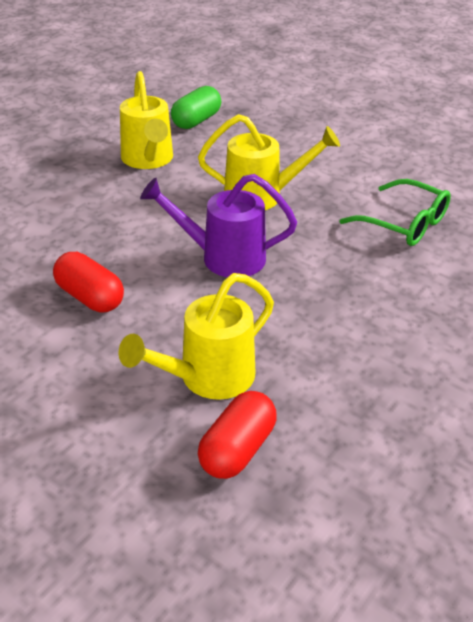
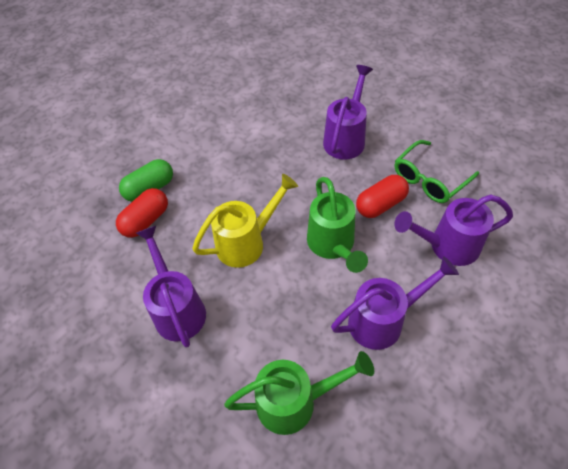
green watering can: none = 0 -> [224,351,374,435] [307,177,368,273] = 2
purple watering can: [140,174,297,277] = 1 -> [136,226,206,347] [323,65,373,159] [331,256,459,350] [394,194,513,266] = 4
yellow watering can: [119,273,274,400] [120,71,173,169] [198,114,340,210] = 3 -> [192,174,298,268] = 1

